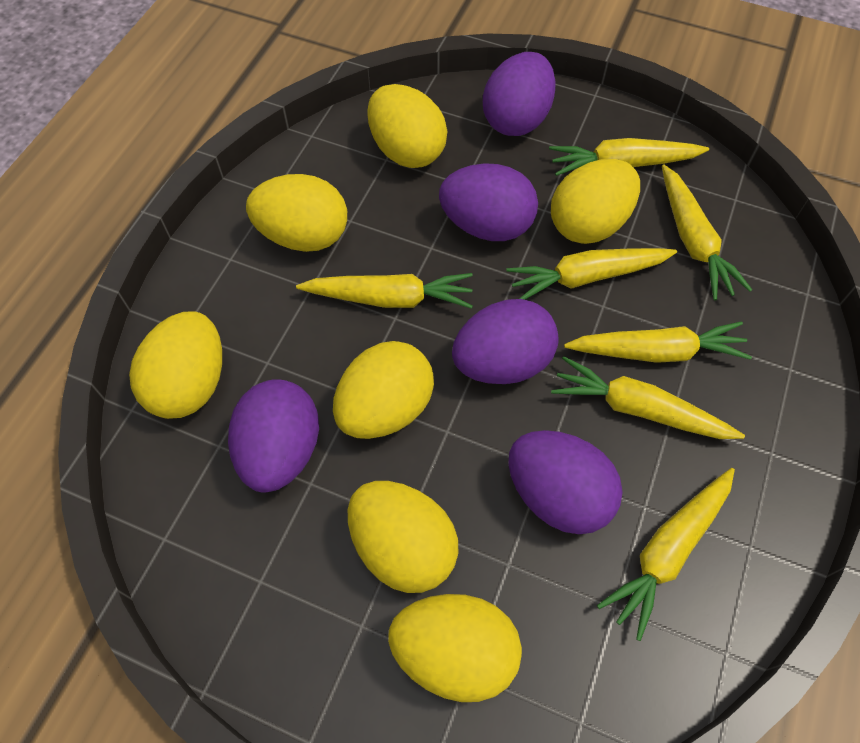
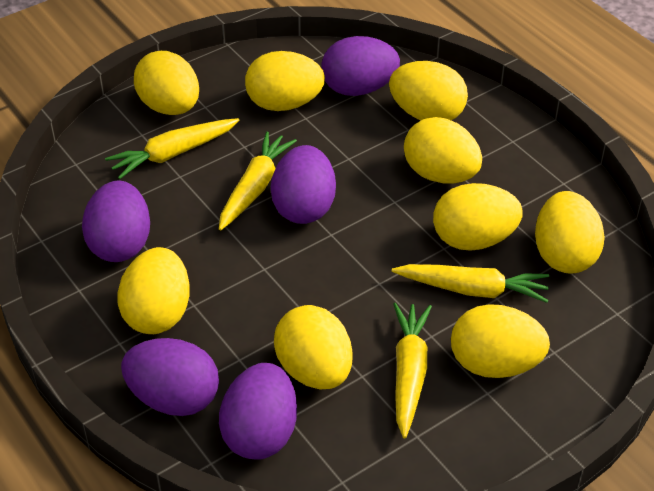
yellow carrot: [296,273,473,309] [506,248,677,300] [549,138,709,176] [551,356,745,439] [564,321,752,363] [597,468,735,641] [662,164,752,300] = 7 -> [105,118,239,179] [219,131,297,231] [392,264,549,303] [393,303,432,438] = 4
yellow egg: [129,311,222,419] [246,174,347,252] [333,341,434,439] [348,481,458,593] [367,84,447,168] [388,594,522,702] [551,159,640,244] = 7 -> [117,247,190,334] [134,51,199,115] [245,51,325,111] [274,305,353,389] [389,61,468,120] [404,117,482,184] [433,183,523,251] [451,304,550,378] [535,191,605,274] = 9

